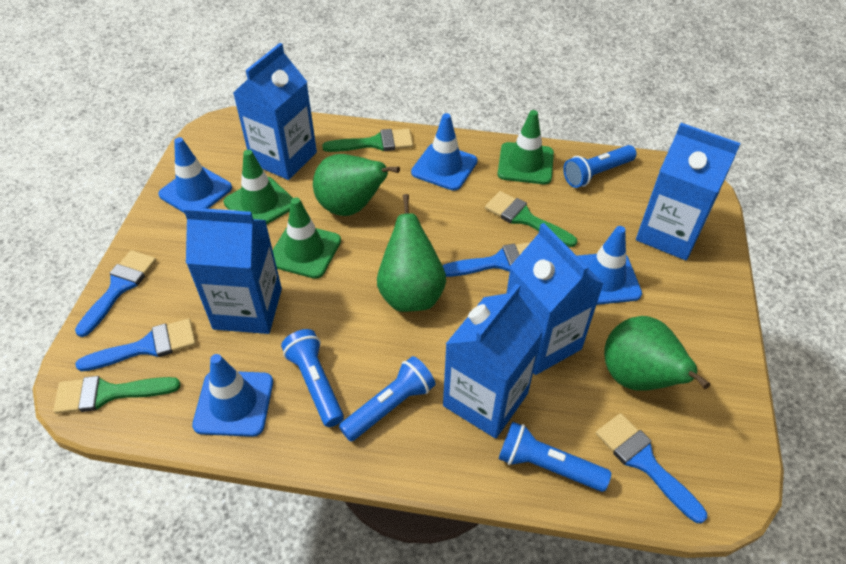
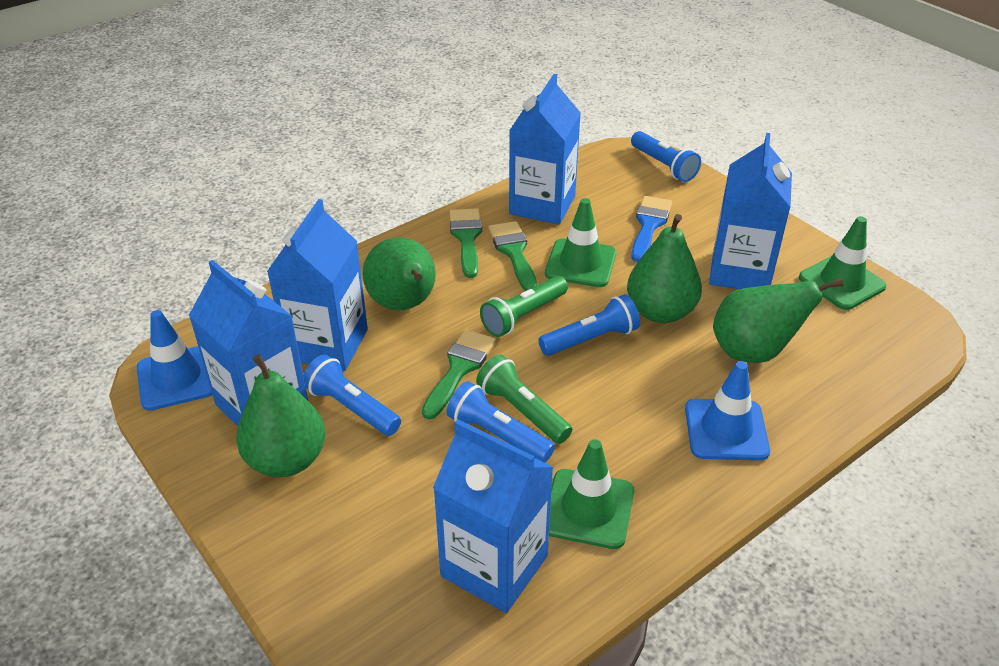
blue brush: [75,250,156,337] [75,318,196,371] [442,242,531,277] [596,413,707,523] = 4 -> [631,196,672,262] = 1
blue traffic cone: [158,137,232,213] [192,354,273,437] [411,113,478,191] [577,226,642,305] = 4 -> [137,310,212,411] [685,361,770,461] = 2
green flashlight: none = 0 -> [476,355,572,444] [480,276,568,337] = 2
green pear: [313,154,400,216] [377,194,446,312] [604,316,710,391] = 3 -> [236,354,325,477] [363,237,436,310] [627,214,702,323] [713,278,843,363] = 4

